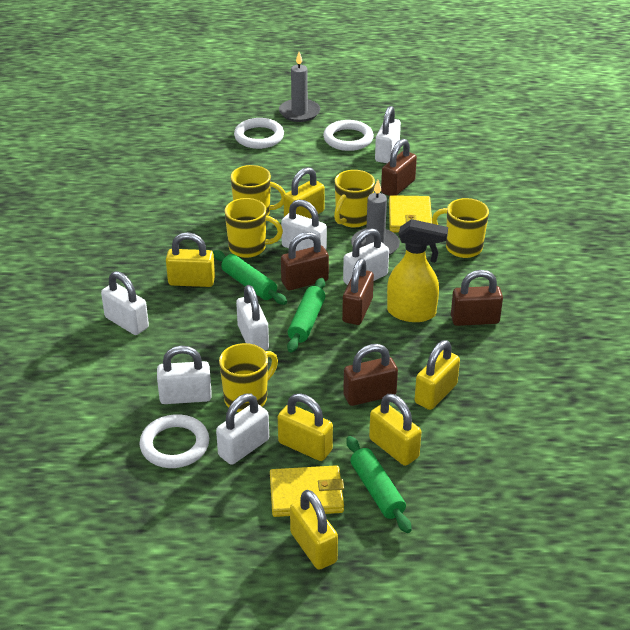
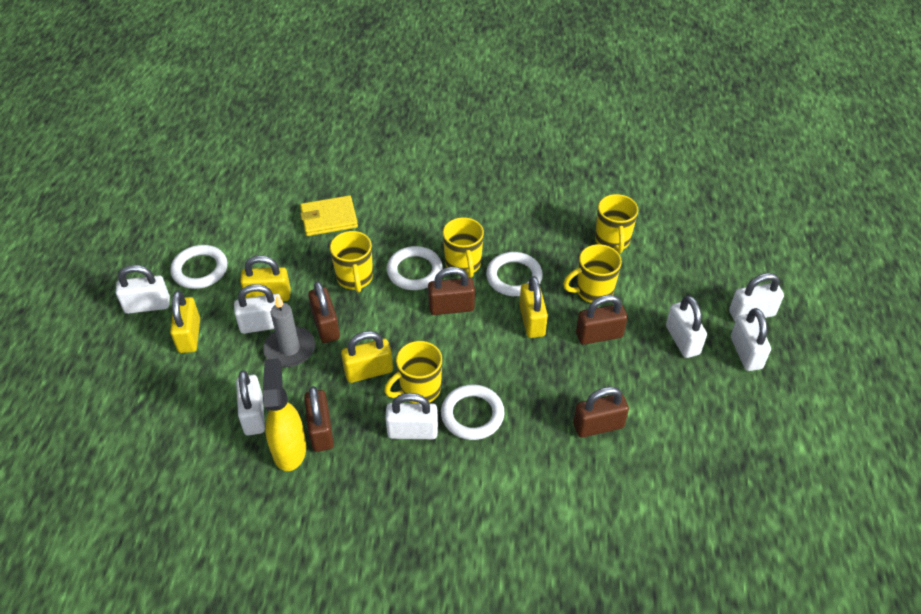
green rolling pin: [213,250,287,305] [287,278,325,353] [346,436,411,533] = 3 -> none = 0
grey candle: [279,52,320,122] [351,180,400,255] = 2 -> [263,295,315,367] = 1
white ring: [139,414,209,468] [234,118,284,149] [323,120,374,151] = 3 -> [170,245,227,289] [387,246,443,290] [441,384,505,440] [486,252,543,296] = 4
yellow padlock: [166,232,215,287] [278,393,333,461] [283,167,325,218] [290,490,338,570] [369,394,421,466] [415,340,460,410] = 6 -> [170,291,200,353] [240,255,291,301] [341,331,393,383] [519,276,548,338] = 4
yellow wallet: [270,465,344,517] [389,195,432,233] = 2 -> [300,195,358,236] = 1

